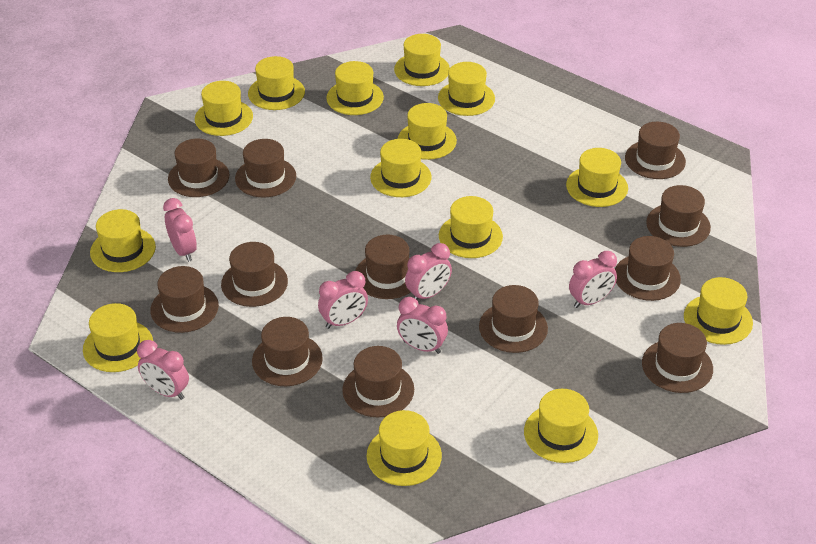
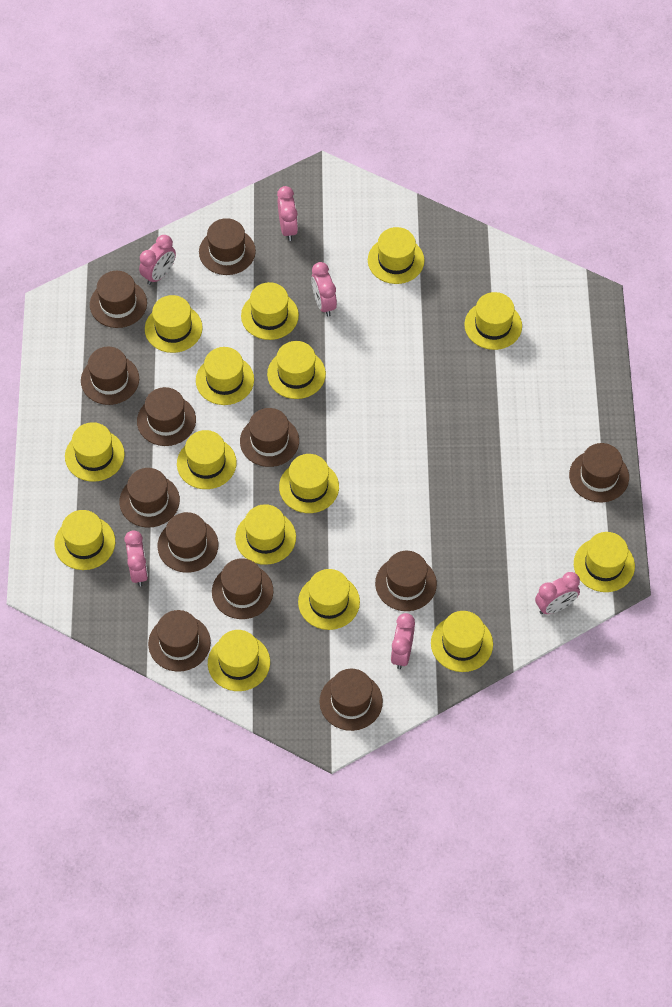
yellow hat: [83,303,153,372] [90,209,156,272] [195,81,253,136] [248,56,305,110] [326,61,384,115] [367,410,442,486] [370,139,431,197] [394,34,450,86] [398,103,457,160] [438,62,495,116] [439,196,503,258] [524,389,598,463] [566,148,628,207] [684,277,753,345] = 14 -> [54,510,115,570] [65,422,125,482] [145,295,203,353] [177,430,237,489] [196,347,254,405] [208,630,270,691] [235,504,296,565] [241,282,299,340] [267,341,326,399] [279,454,339,513] [298,569,360,630] [368,227,425,284] [431,611,493,672] [464,292,522,350] [574,532,635,592] = 15

